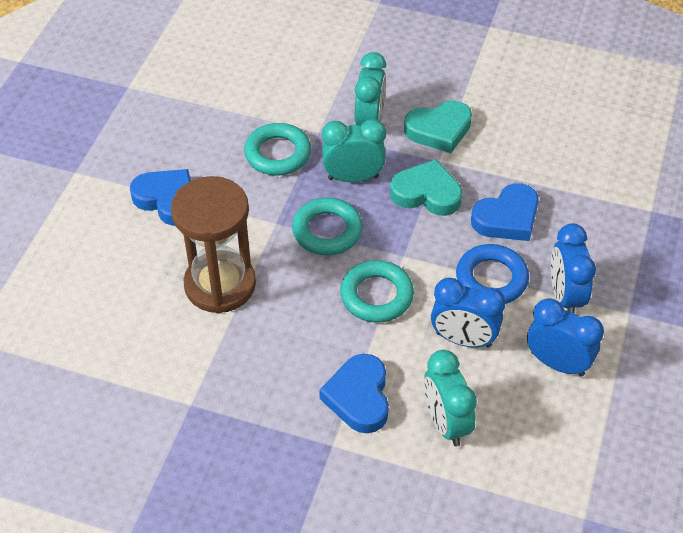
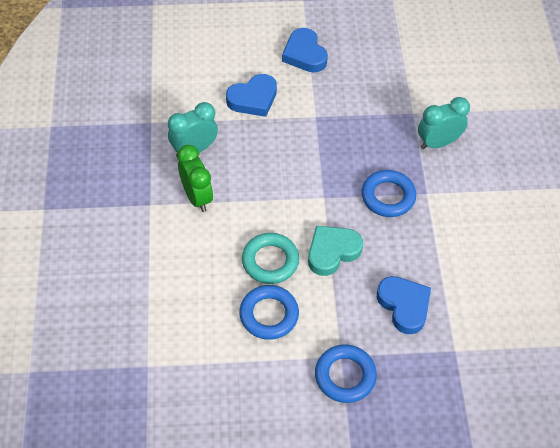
blue clock: [431,278,506,348] [527,298,604,376] [551,224,596,313] = 3 -> none = 0
blue ring: [456,244,529,304] = 1 -> [239,285,299,340] [315,344,377,403] [362,170,416,217] = 3
brown hourglass: [171,176,256,313] = 1 -> none = 0
green clock: none = 0 -> [177,145,213,212] = 1
turquoise clock: [322,119,386,182] [355,52,386,125] [424,350,477,446] = 3 -> [168,102,218,157] [418,97,470,149] = 2
turquoise heart: [390,159,462,216] [404,100,472,153] = 2 -> [308,226,363,276] = 1
turquoise ring: [244,123,311,176] [292,197,363,255] [340,260,414,323] = 3 -> [242,233,299,284] = 1

